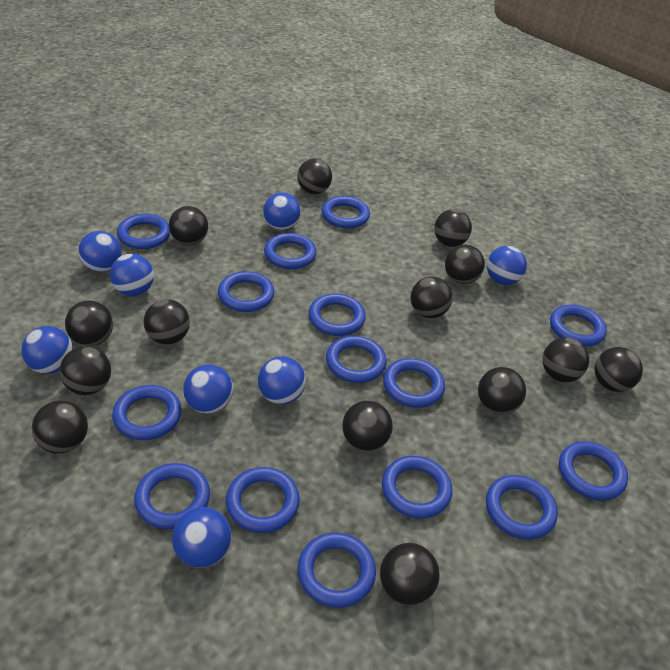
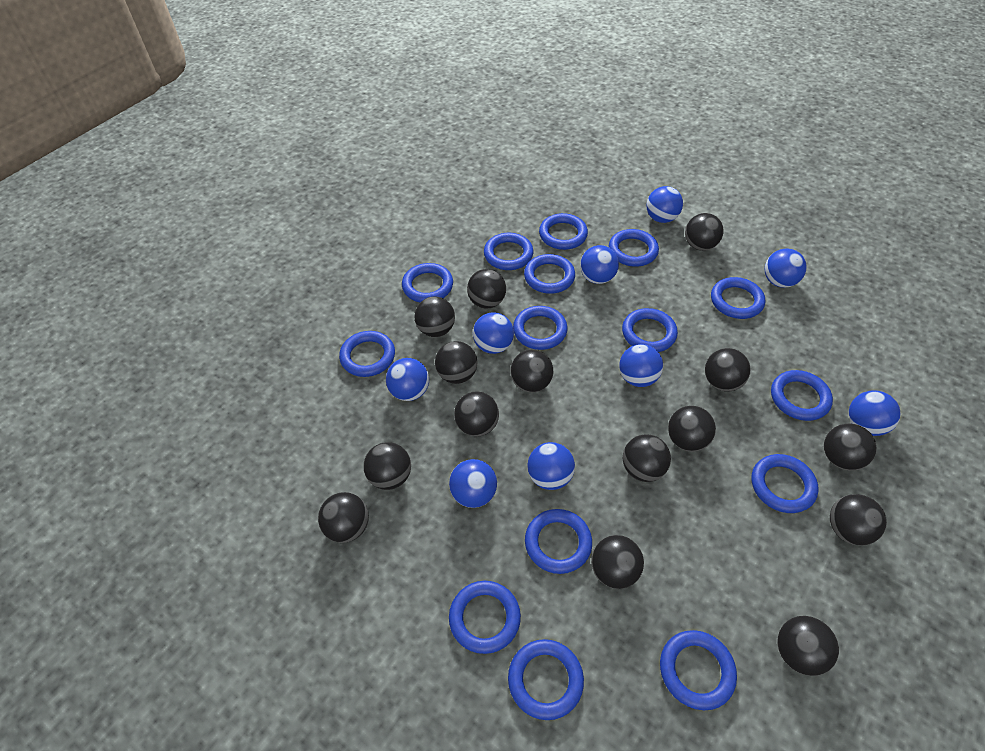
black ball: [32,400,88,453] [60,346,111,395] [65,301,113,346] [144,299,190,345] [169,206,208,245] [297,159,332,194] [342,401,393,451] [380,543,440,606] [410,277,452,318] [434,209,472,247] [445,245,485,284] [478,367,526,414] [543,338,589,382] [595,347,643,392] = 14 -> [318,492,369,543] [364,442,411,490] [414,297,455,337] [435,341,478,384] [454,391,499,436] [467,269,506,309] [510,350,553,393] [591,535,644,589] [623,434,671,482] [668,406,716,452] [685,213,724,251] [705,348,751,391] [777,616,839,676] [824,424,877,471] [830,494,887,546] = 15
blue ball: [21,326,73,374] [78,231,122,272] [110,253,154,296] [172,507,232,568] [183,364,233,414] [258,356,306,405] [263,192,301,230] [487,246,527,285] = 8 -> [386,358,429,401] [449,459,497,508] [473,312,514,354] [527,442,575,490] [580,245,619,284] [619,344,663,387] [646,186,683,223] [765,248,807,288] [849,390,901,436] = 9

